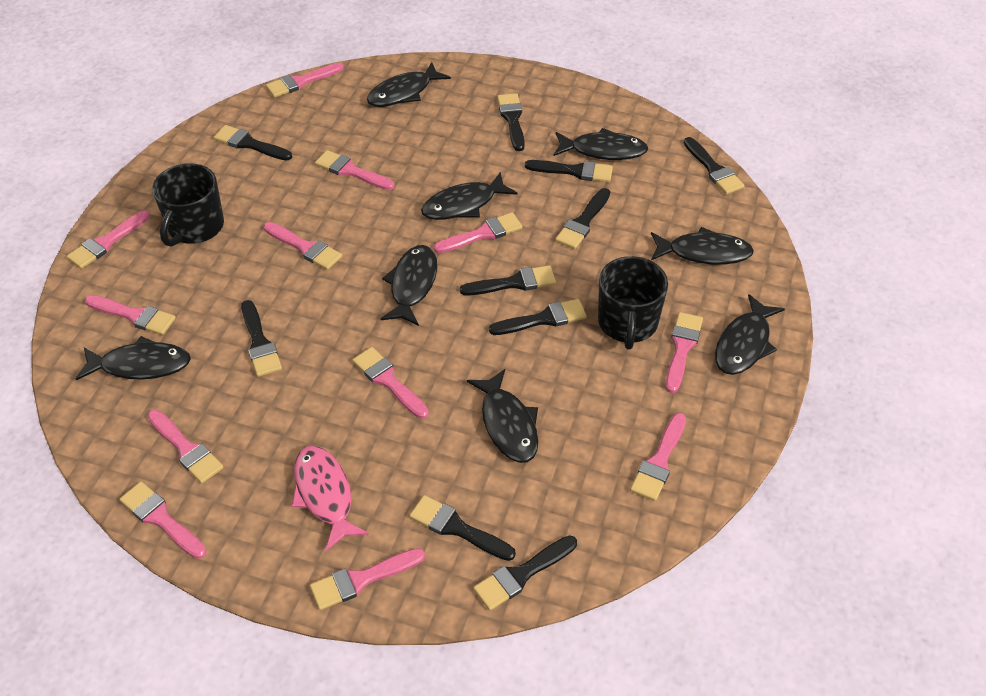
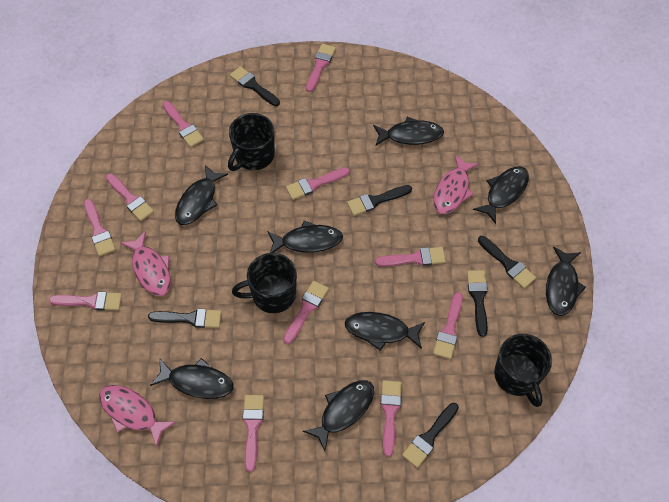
black brush: [214,125,292,160] [241,300,282,377] [409,495,516,561] [460,265,556,296] [473,535,577,611] [489,299,587,335] [497,93,525,151] [525,160,613,182] [555,188,610,249] [684,137,744,194] = 10 -> [148,309,221,328] [230,66,280,106] [347,185,412,216] [402,403,459,468] [467,270,488,337] [478,236,536,288] = 6
black mug: [152,163,224,247] [598,256,668,350] = 2 -> [228,113,275,171] [232,253,297,313] [494,334,552,407] = 3
pink brush: [67,211,150,269] [85,295,176,335] [119,481,207,559] [148,410,224,484] [264,222,342,270] [266,63,344,98] [310,548,425,610] [315,150,395,190] [352,347,429,419] [433,212,522,253] [630,413,686,501] [665,312,703,393] = 12 -> [49,292,122,311] [84,199,116,256] [106,173,154,221] [163,101,204,147] [243,395,264,472] [284,281,329,344] [286,167,350,200] [306,44,336,92] [375,247,446,266] [381,380,402,456] [433,292,463,359] = 11
pink fish: [292,446,369,551] = 1 -> [99,385,176,448] [121,231,171,296] [433,155,479,214] = 3

